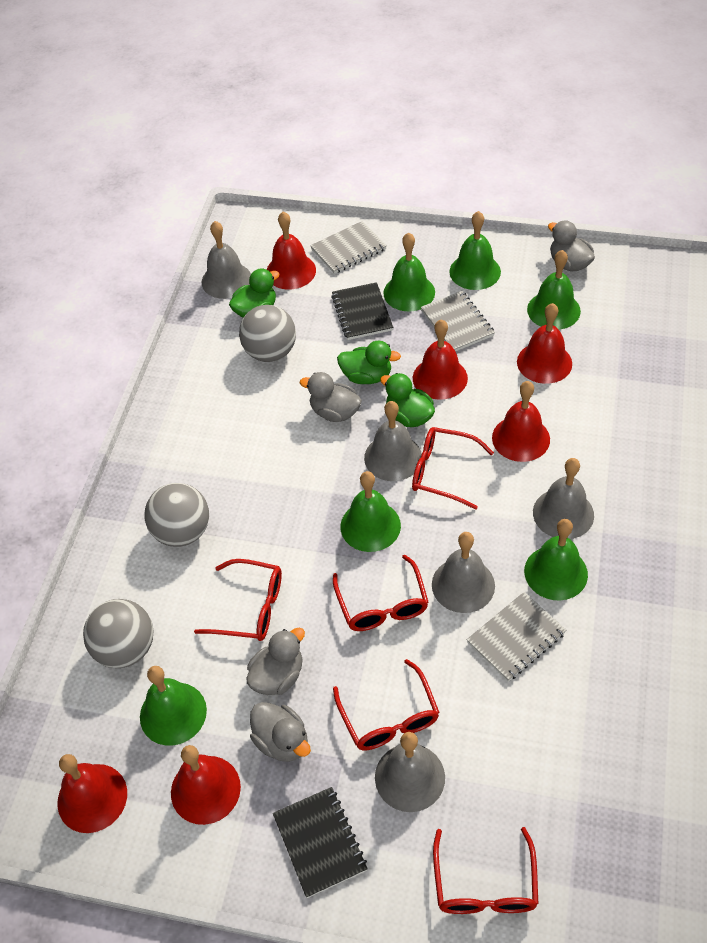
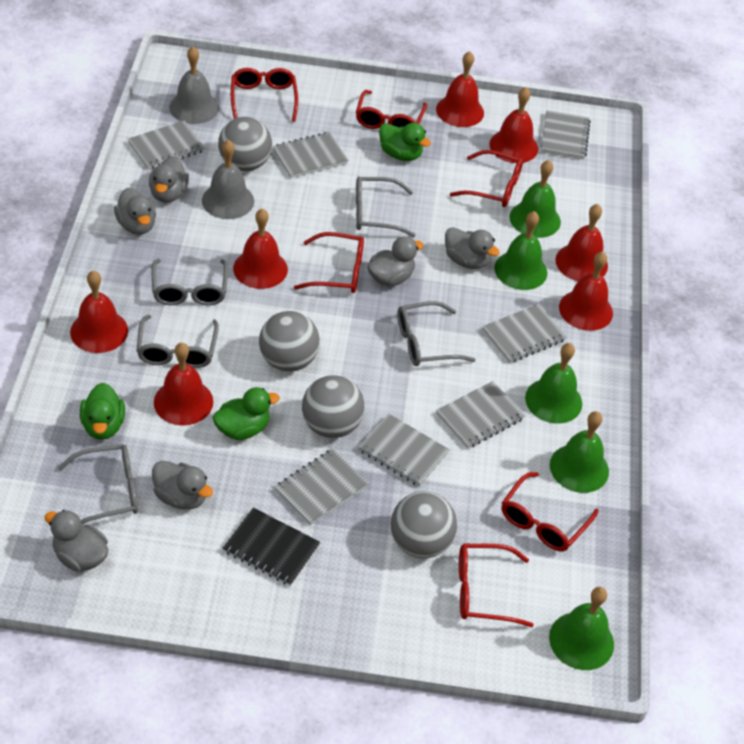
black notebook: [273,787,368,898] [331,282,393,340] = 2 -> [223,508,320,586] = 1
green bell: [140,666,207,746] [340,471,401,552] [383,232,435,312] [450,211,501,290] [524,519,588,600] [527,250,581,330] = 6 -> [494,211,547,290] [510,160,561,238] [525,343,582,424] [549,587,614,670] [550,411,609,493] = 5
grey ball: [83,599,153,668] [145,483,209,547] [239,305,296,362] = 3 -> [218,117,272,171] [259,311,320,372] [302,375,365,438] [390,491,457,558] = 4
grey bell: [202,221,251,299] [364,401,422,481] [375,732,445,812] [432,532,495,613] [533,458,594,539] = 5 -> [169,47,219,124] [202,140,254,219] = 2
grey duck: [247,628,305,695] [250,702,311,762] [300,372,362,422] [548,220,595,271] = 4 -> [45,510,108,572] [114,188,156,235] [149,156,189,203] [152,460,213,510] [367,236,424,286] [445,227,500,269] = 6
grey glasses: none = 0 -> [58,444,138,524] [137,315,219,368] [151,259,228,306] [356,176,416,237] [397,301,476,366] = 5
grey notebook: [310,221,387,274] [421,291,495,351] [467,592,566,682] = 3 -> [128,121,205,169] [273,132,348,178] [275,449,369,525] [358,413,450,487] [436,381,525,449] [482,304,567,363] [541,110,590,159] = 7
red bell: [57,754,127,833] [171,745,241,825] [266,212,316,290] [413,319,468,400] [492,381,550,462] [517,303,572,384] = 6 -> [70,271,128,353] [154,343,213,426] [233,208,288,289] [436,51,484,127] [489,87,538,163] [555,204,608,281] [559,252,613,331] = 7
red glasses: [194,559,282,641] [333,555,428,631] [333,659,440,751] [412,427,494,510] [433,827,538,914] = 5 -> [231,68,298,122] [294,232,364,293] [356,90,427,129] [450,150,523,207] [459,544,534,627] [501,472,599,551] = 6

